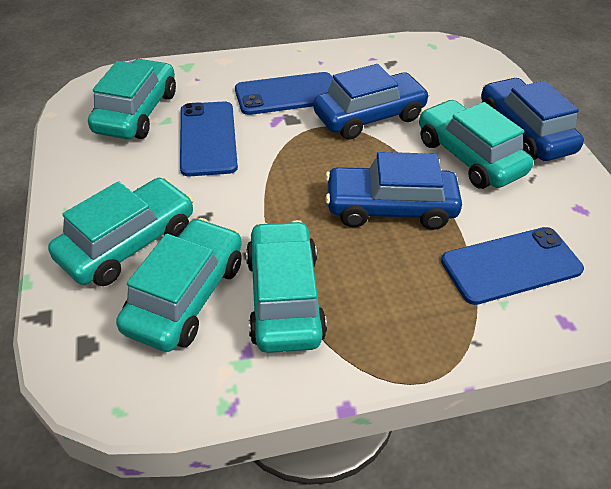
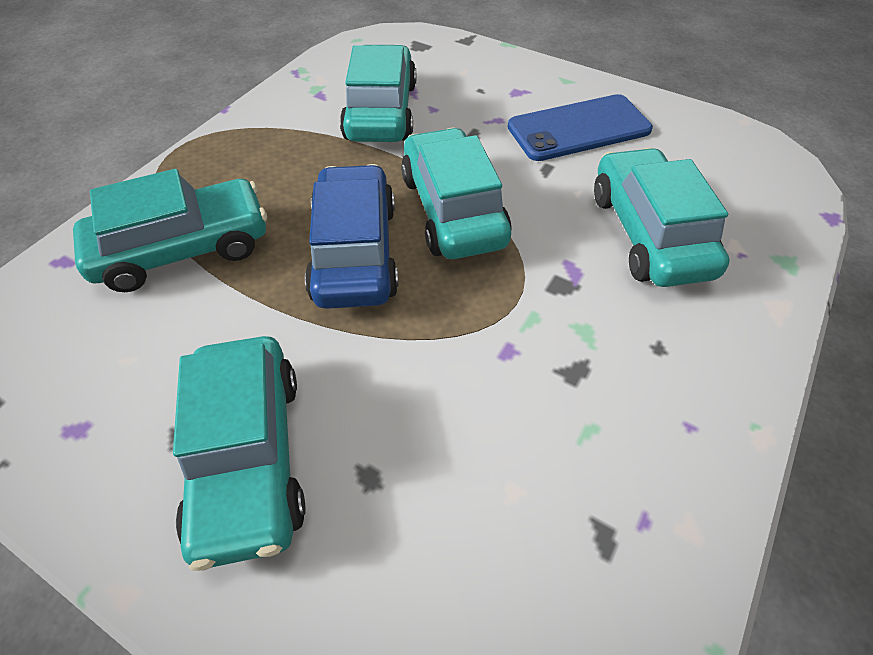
blue car: [313,64,430,139] [325,152,462,230] [481,77,584,161] = 3 -> [305,164,398,309] = 1
blue phone: [180,101,238,176] [235,72,333,115] [441,227,584,305] = 3 -> [508,94,653,161] = 1

